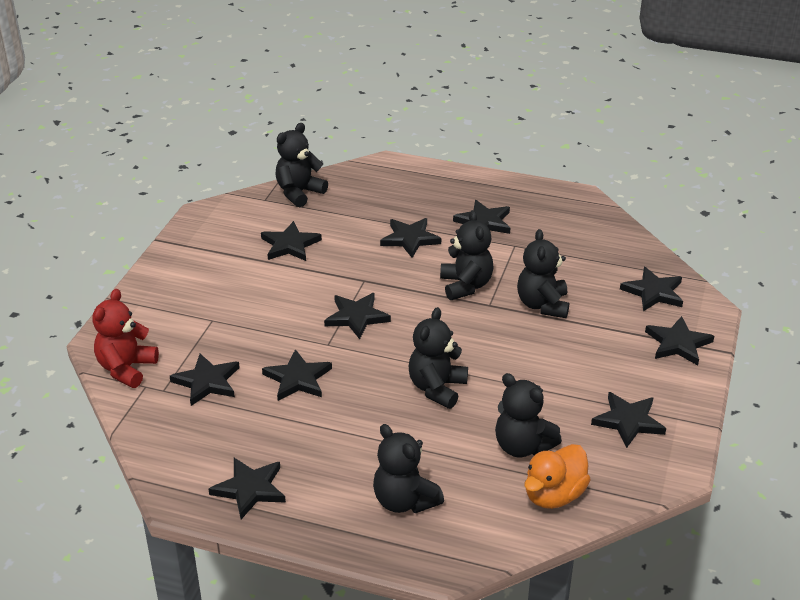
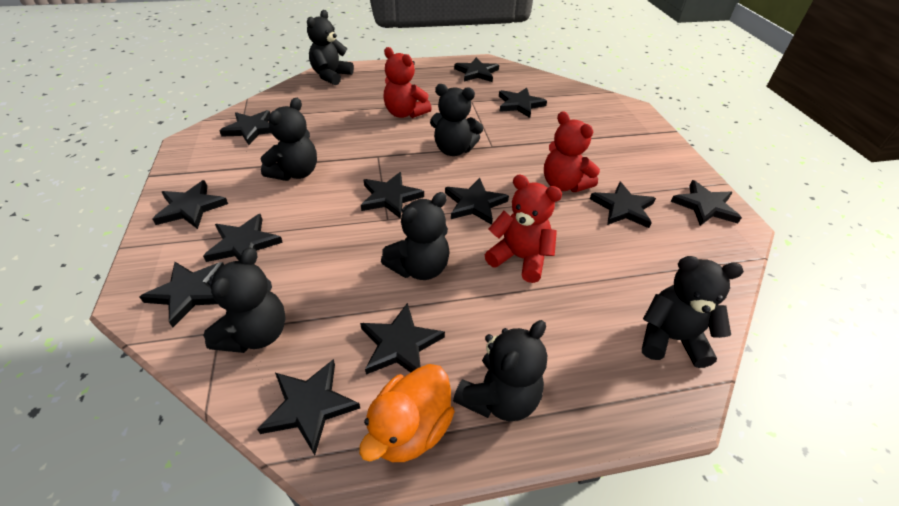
black star: [170,354,240,406] [209,458,286,519] [261,221,322,261] [262,349,332,401] [324,293,391,339] [380,218,441,258] [453,200,510,234] [591,392,666,448] [620,267,683,311] [645,316,714,365] = 10 -> [139,262,224,327] [153,180,228,229] [203,214,283,262] [219,110,271,145] [257,359,360,455] [360,303,445,374] [361,172,424,219] [445,178,509,225] [454,57,499,82] [499,88,547,118] [590,182,656,228] [671,180,742,226] = 12
black teddy bear: [275,123,328,207] [373,424,444,513] [409,307,468,409] [440,210,494,300] [495,373,562,457] [517,229,569,318] = 6 -> [203,247,286,353] [260,98,317,181] [307,10,354,85] [381,192,450,280] [430,84,483,156] [453,320,547,421] [642,256,744,368] = 7
red teddy bear: [92,289,159,388] = 1 -> [383,47,432,118] [485,175,562,283] [544,111,600,192] = 3

